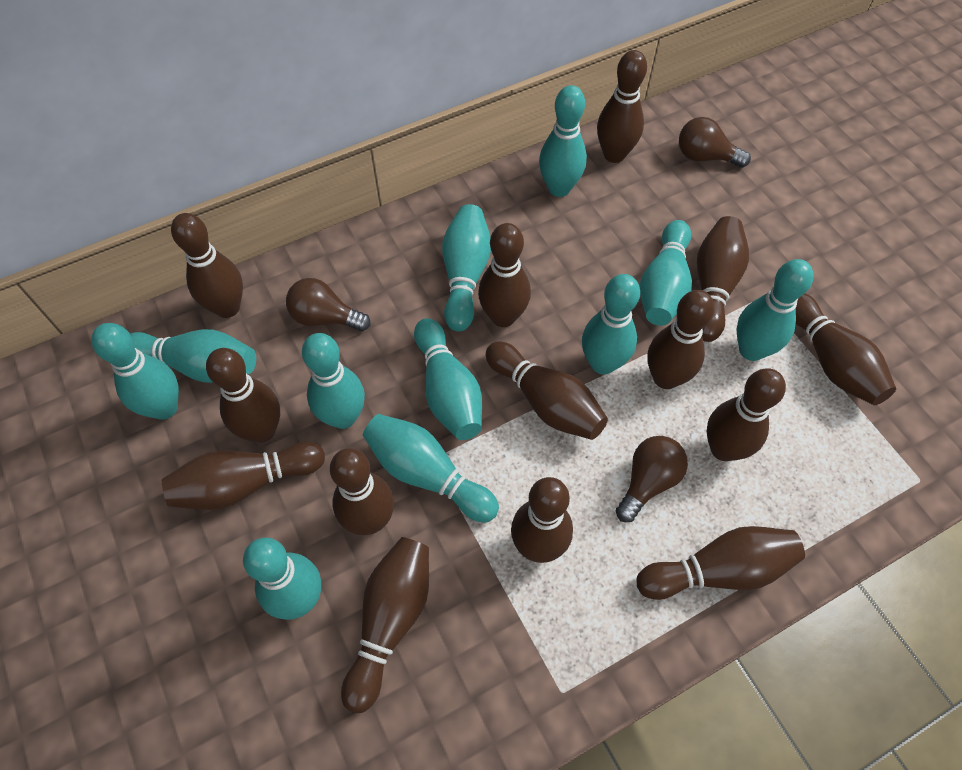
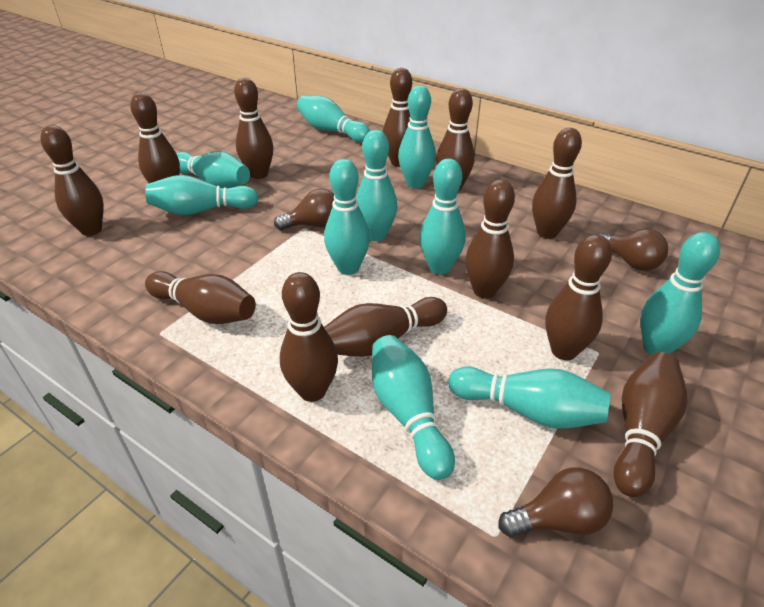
brown bowling pin: [162,442,325,510] [171,213,243,318] [206,348,280,443] [330,448,394,535] [341,537,429,713] [478,223,531,327] [486,341,608,440] [511,477,573,563] [597,50,647,163] [636,526,805,600] [648,290,714,389] [697,216,749,342] [707,368,786,461] [796,293,896,405] = 14 -> [40,125,104,236] [130,93,180,183] [145,271,256,324] [234,78,273,179] [280,272,338,402] [324,297,447,357] [383,68,412,167] [436,88,475,191] [465,179,515,299] [532,128,582,239] [545,234,612,360] [613,352,687,497] = 12
turquoise bowling pin: [91,323,179,420] [130,329,256,383] [243,538,321,620] [302,333,365,429] [363,414,499,522] [414,318,482,440] [442,204,491,331] [539,85,587,197] [582,274,640,375] [640,220,692,326] [736,259,814,361] = 11 -> [146,175,259,215] [176,151,250,188] [297,96,370,143] [324,159,370,275] [356,130,397,241] [372,335,455,480] [398,86,436,188] [420,158,466,275] [448,366,610,429] [640,232,720,355] = 10

